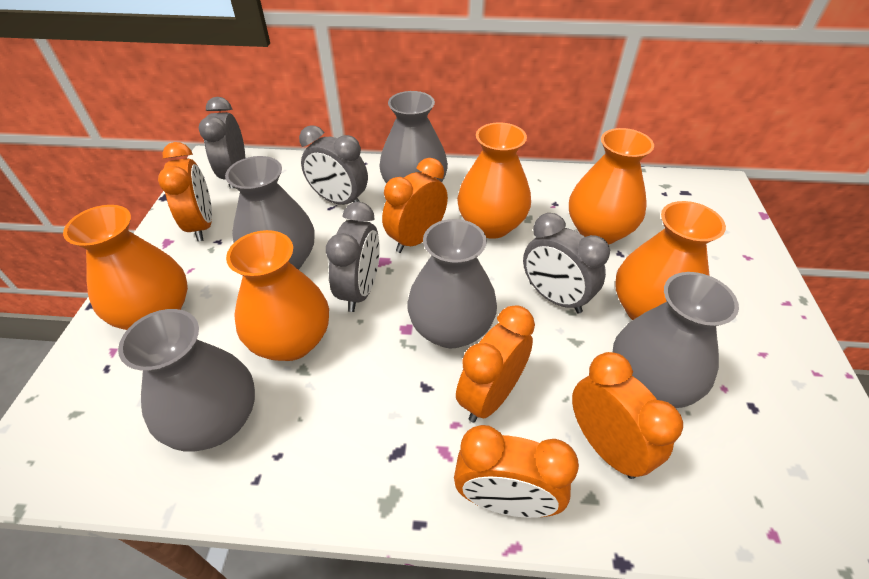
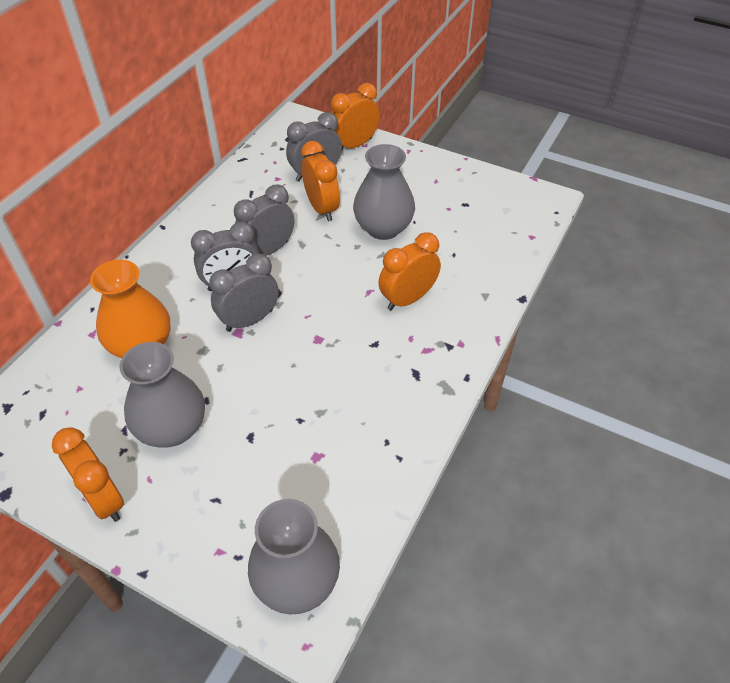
grey vase: [118,309,255,451] [225,156,315,270] [379,91,448,183] [407,219,497,348] [613,272,739,408] = 5 -> [120,342,205,448] [248,499,340,615] [353,144,415,240] = 3
orange clock: [158,142,212,242] [382,158,448,253] [454,425,579,518] [456,305,535,422] [572,352,683,479] = 5 -> [52,427,124,522] [301,141,340,221] [331,83,380,150] [378,232,441,310] = 4
orange vase: [63,205,188,330] [226,230,329,361] [457,122,531,239] [569,128,654,245] [615,201,726,320] = 5 -> [90,260,170,358] = 1

